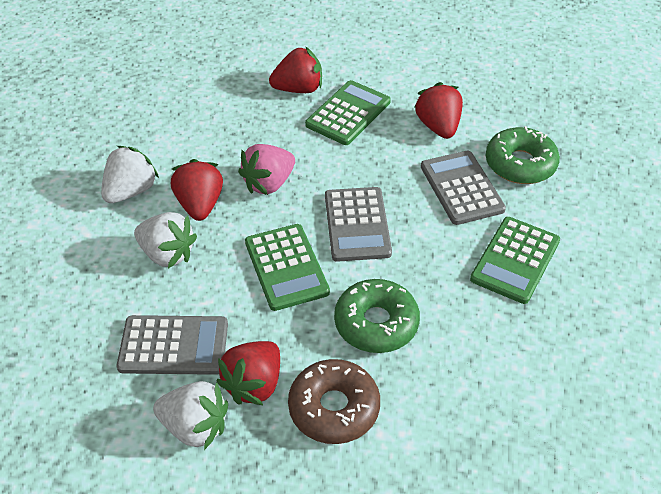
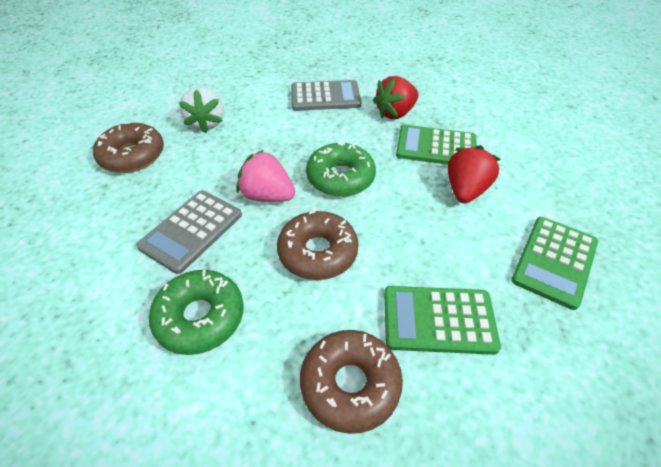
brown donut: [288,359,380,444] = 1 -> [93,121,164,173] [277,210,359,280] [300,330,403,434] = 3
grey calculator: [117,315,228,375] [325,187,392,262] [421,151,506,225] = 3 -> [136,190,242,274] [291,80,361,111] = 2
red strawberry: [171,159,223,221] [216,341,280,405] [269,46,322,93] [415,82,463,139] = 4 -> [373,76,419,119] [448,145,501,203] = 2
white strawberry: [101,146,159,203] [134,212,197,268] [153,381,228,450] = 3 -> [179,87,224,133] = 1

